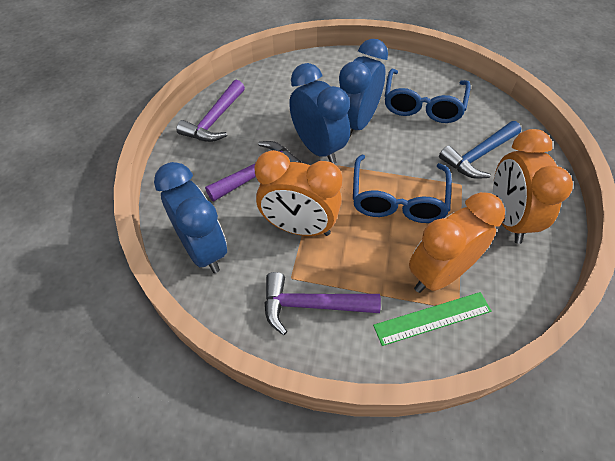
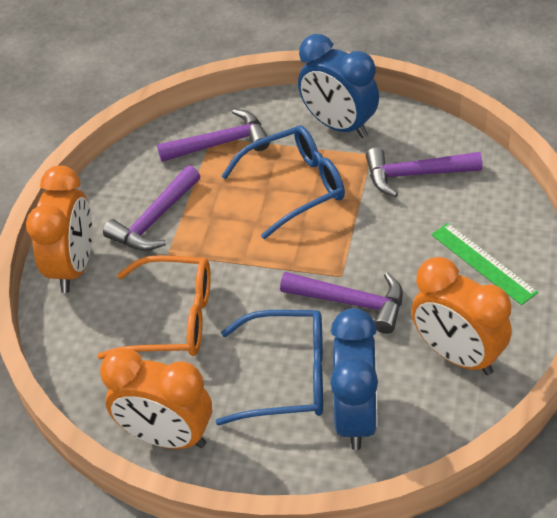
blue clock: [154,162,227,273] [289,63,350,164] [339,39,388,139] = 3 -> [298,34,379,138] [330,308,378,450] = 2
blue hammer: [439,121,521,179] = 1 -> none = 0
orange glasses: none = 0 -> [97,255,211,359] = 1
purple hammer: [177,80,245,142] [205,141,302,201] [264,272,381,335] = 3 -> [103,165,200,251] [157,109,270,162] [280,272,403,334] [366,148,482,197] = 4

